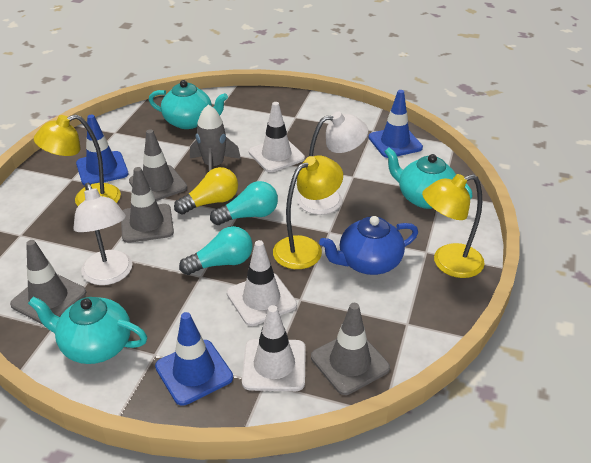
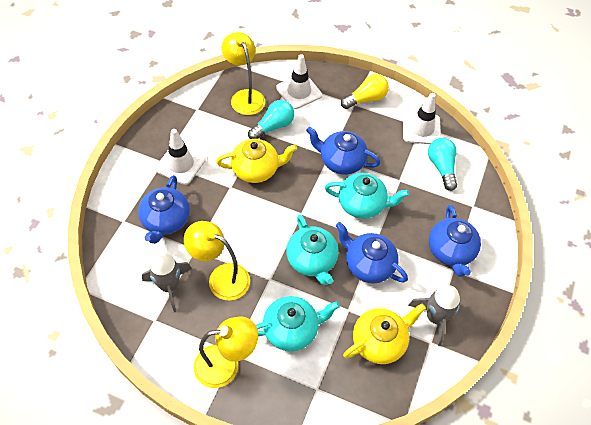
blue teapot: [319,216,418,275] = 1 -> [138,175,190,244] [306,127,380,175] [336,222,408,283] [429,205,481,277] = 4
blue traffic cone: [76,115,128,185] [155,312,233,406] [368,90,423,158] = 3 -> none = 0
grey rocket: [190,104,241,171] = 1 -> [142,252,192,312] [408,285,460,346] = 2
grey traffic cone: [10,240,86,324] [121,167,174,243] [129,129,187,201] [311,303,390,395] = 4 -> none = 0
white lamp: [73,183,133,285] [297,112,368,215] = 2 -> none = 0
yellow teapot: none = 0 -> [216,139,297,183] [343,304,426,364] = 2

